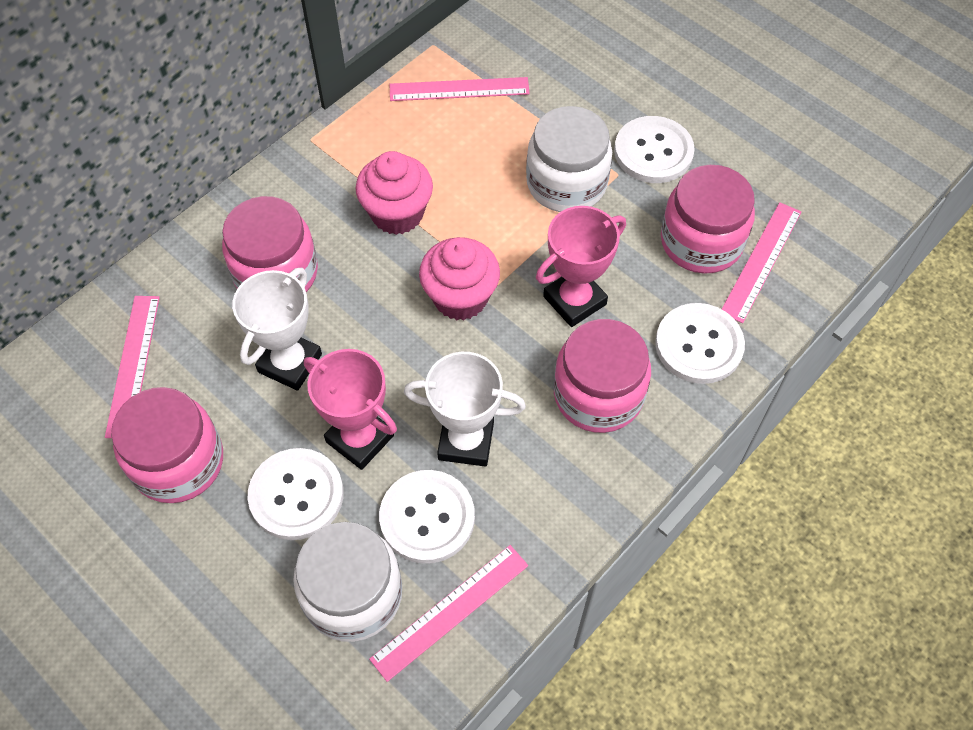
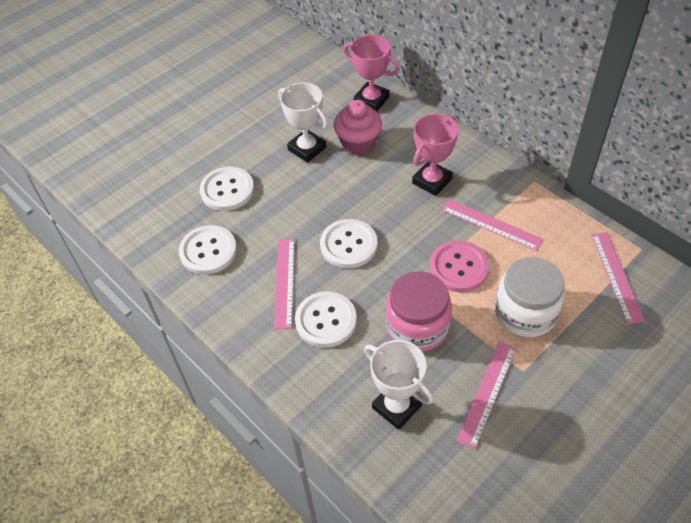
pink button: none = 0 -> [429,240,489,292] = 1
pink cupcake: [356,151,433,235] [419,237,500,320] = 2 -> [333,100,382,156] = 1
pink jar: [111,387,223,503] [222,196,318,292] [554,319,651,433] [661,165,755,274] = 4 -> [385,271,452,352] = 1
white jar: [293,522,402,642] [526,106,612,212] = 2 -> [495,257,565,337] = 1

